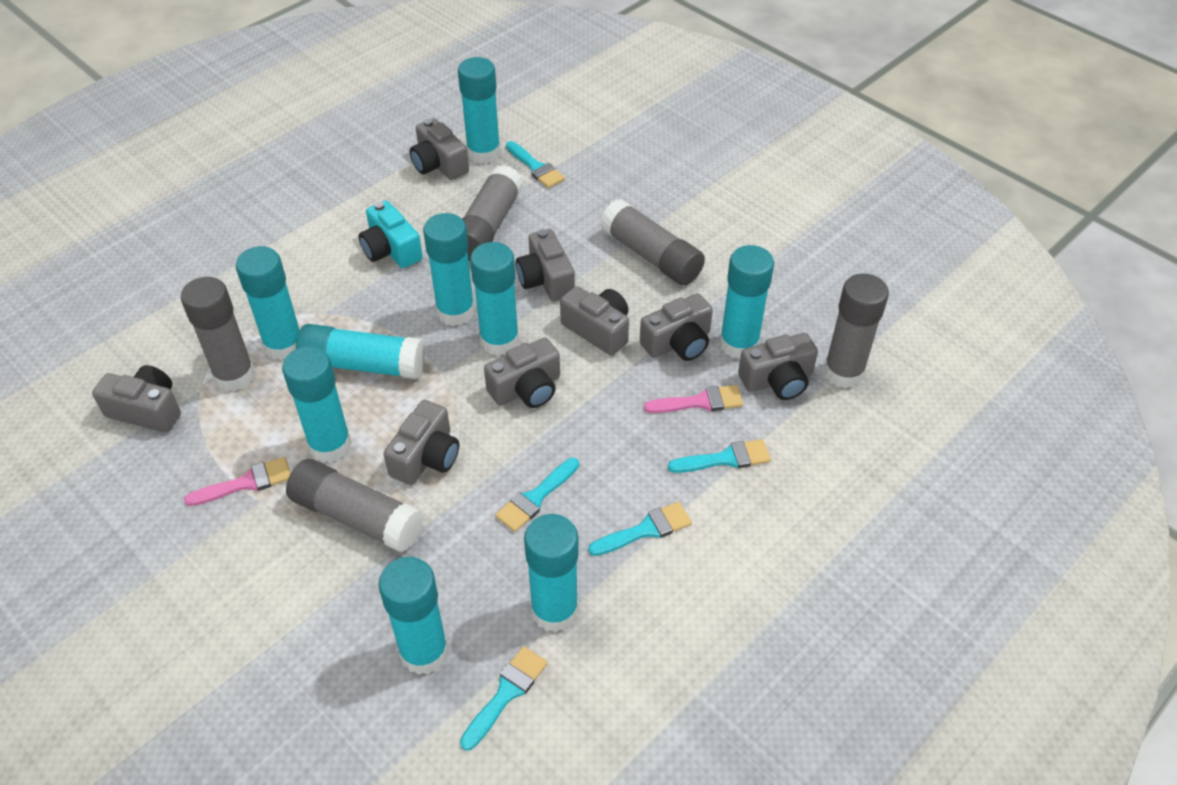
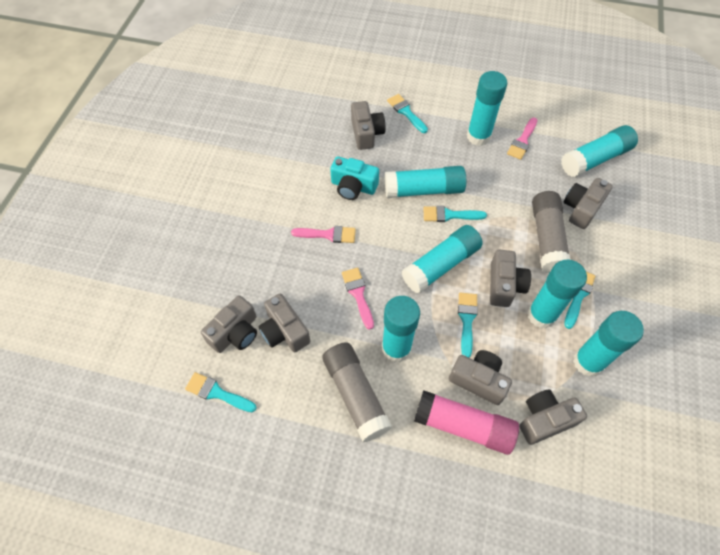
grey camera: [92,365,181,433] [384,400,459,485] [410,118,469,180] [484,337,560,408] [516,229,575,301] [560,286,629,355] [640,293,713,361] [738,333,818,400] = 8 -> [201,295,257,353] [258,294,310,352] [351,101,386,150] [449,350,512,405] [490,249,531,307] [519,389,587,445] [564,178,613,229] = 7
grey glue stick: [181,277,255,391] [286,459,423,552] [462,165,523,261] [600,199,705,285] [823,273,889,388] = 5 -> [322,342,392,442] [532,191,571,273] = 2
pink brush: [184,457,291,506] [644,385,743,413] = 2 -> [291,226,356,243] [342,268,374,330] [507,118,537,160] = 3
pink glue stick: none = 0 -> [414,390,519,455] = 1
turquoise glue stick: [236,246,300,360] [282,346,352,462] [296,324,425,379] [378,557,448,675] [423,213,475,326] [458,57,501,164] [470,242,519,356] [524,514,579,632] [719,245,774,359] = 9 -> [382,296,420,363] [385,166,466,198] [402,225,483,294] [467,71,507,146] [527,260,587,329] [561,125,638,177] [573,311,644,377] = 7

